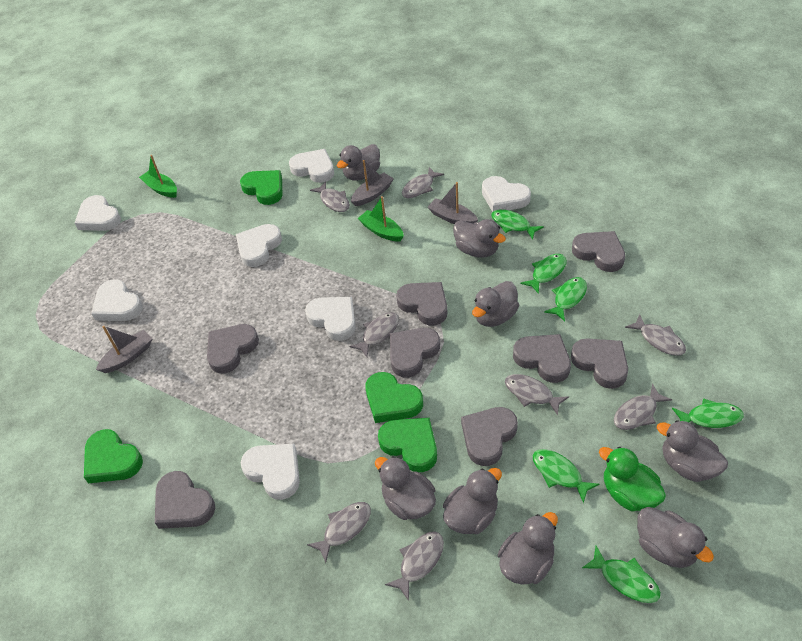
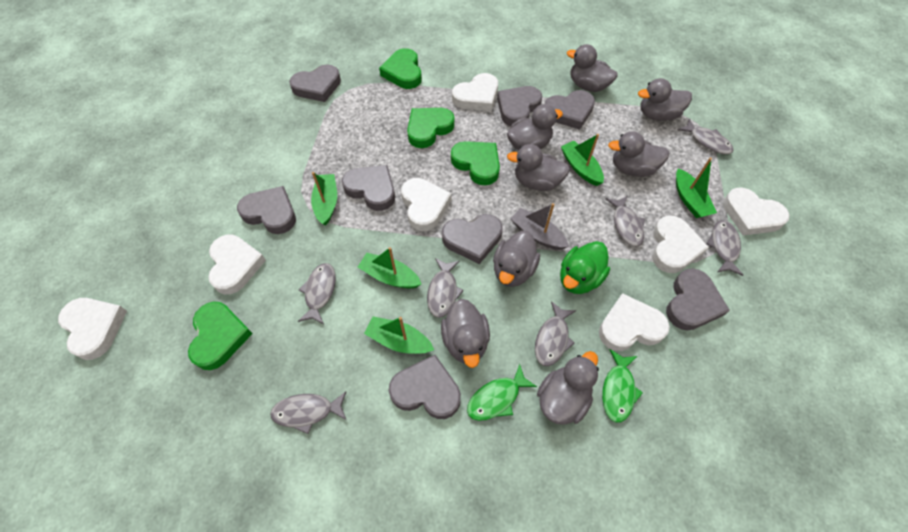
green boat: [139,155,177,198] [358,196,404,242] = 2 -> [311,172,337,226] [358,247,422,289] [364,316,434,354] [561,134,604,186] [676,157,717,218] = 5
green fish: [491,209,544,240] [520,254,567,294] [533,449,599,503] [544,277,587,321] [582,546,661,603] [672,398,744,428] = 6 -> [467,364,537,421] [602,349,643,423] = 2
grey boat: [96,326,153,373] [351,160,394,206] [428,182,478,224] = 3 -> [511,203,569,250] = 1
grey fish: [307,502,371,563] [310,181,350,212] [349,312,399,357] [385,531,444,601] [402,167,444,198] [505,374,569,415] [614,384,672,430] [625,314,686,356] = 8 -> [270,391,347,434] [298,263,336,324] [427,258,464,318] [535,301,576,366] [606,196,645,247] [678,119,733,154] [706,220,743,276] = 7

